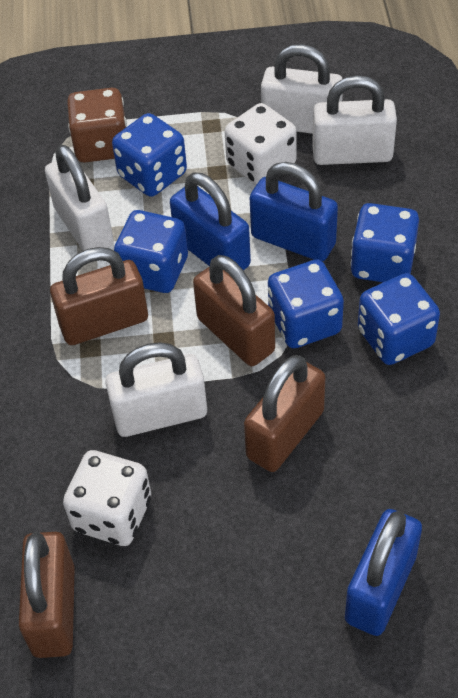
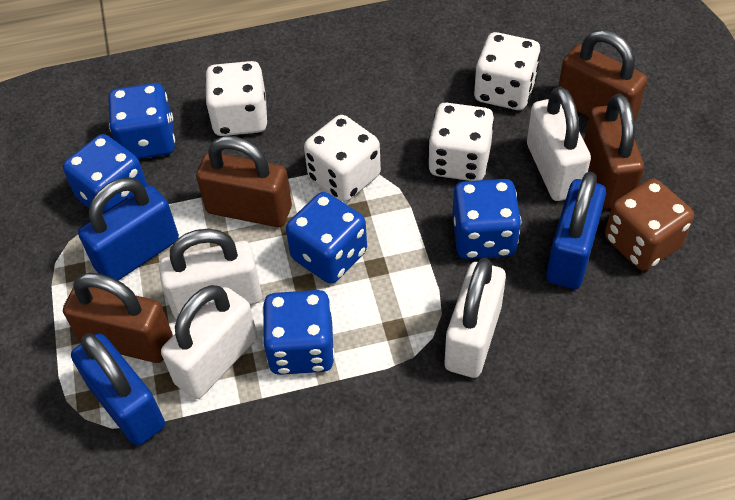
white dice: [63,450,151,546] [224,103,297,185] = 2 -> [205,61,267,136] [304,115,381,202] [428,103,494,181] [474,32,541,110] = 4

